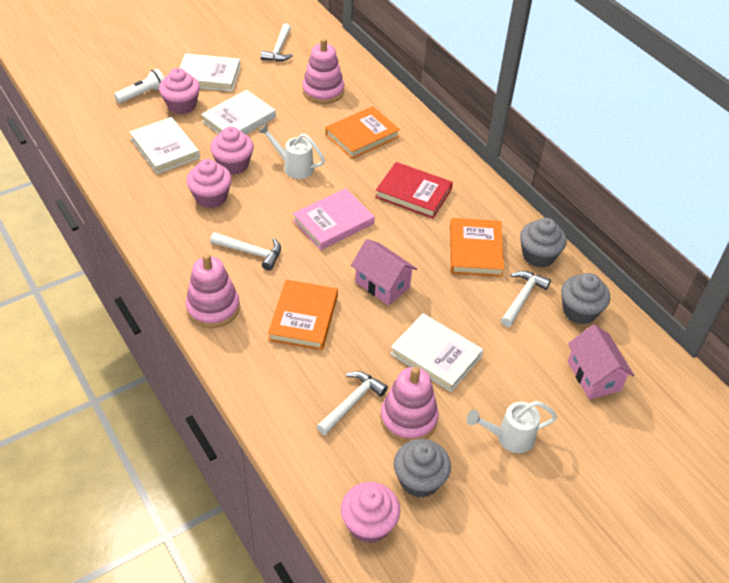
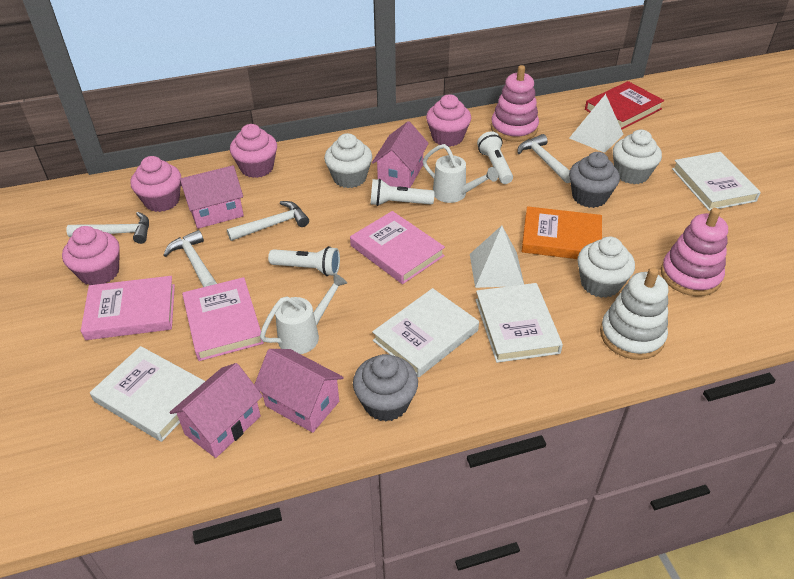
grey cupcake: [394,439,451,498] [520,218,567,268] [561,273,610,324] = 3 -> [353,354,418,421] [569,152,620,208] = 2
orange book: [268,280,338,350] [325,106,400,159] [450,218,504,277] = 3 -> [522,206,602,259] = 1
pink book: [293,188,375,250] = 1 -> [81,276,175,340] [182,277,264,361] [350,211,445,284] = 3
pink house: [351,239,417,305] [568,324,634,399] = 2 -> [169,363,263,458] [180,165,244,229] [254,349,344,433] [372,121,429,188] = 4
pink stacking toy: [186,254,240,328] [302,38,344,104] [380,367,439,443] = 3 -> [491,65,539,142] [661,208,728,296] = 2
white cupcake: none = 0 -> [324,133,372,188] [577,237,635,298] [613,129,662,184] = 3
white flashlight: [114,68,164,103] = 1 -> [268,246,340,276] [370,179,435,206] [477,131,513,184] = 3
white pyramid: none = 0 -> [470,226,524,288] [569,94,624,153] = 2
white stacking toy: none = 0 -> [600,267,668,360] = 1

